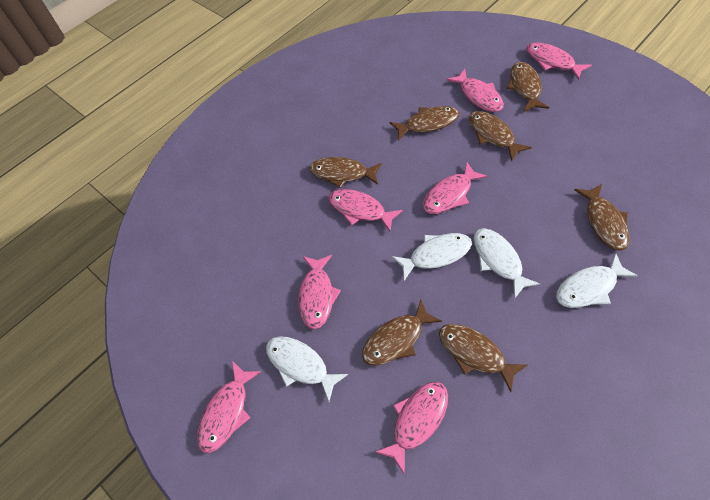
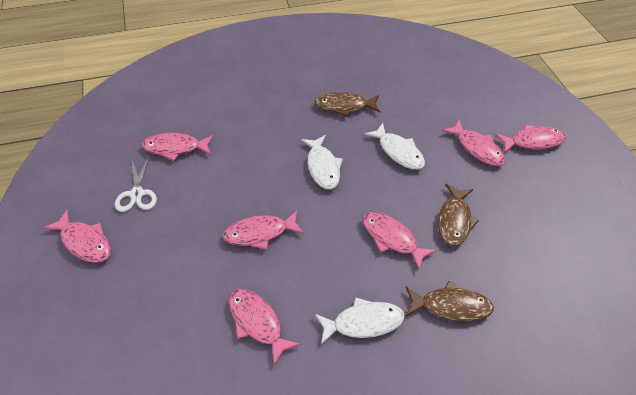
brown fish: [309,157,382,188] [362,299,442,366] [390,106,459,141] [439,324,527,392] [469,111,532,162] [507,62,549,112] [574,184,630,251] = 7 -> [314,92,380,117] [406,281,494,321] [438,184,479,246] = 3
white fish: [266,336,348,401] [391,233,472,281] [473,228,540,299] [556,253,638,308] = 4 -> [301,135,343,189] [315,297,405,345] [364,123,425,170] = 3
white scissors: none = 0 -> [115,157,157,212] = 1

